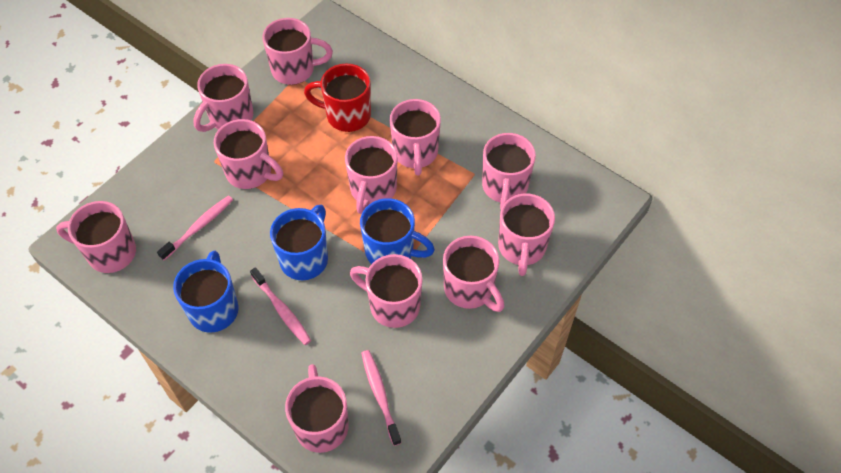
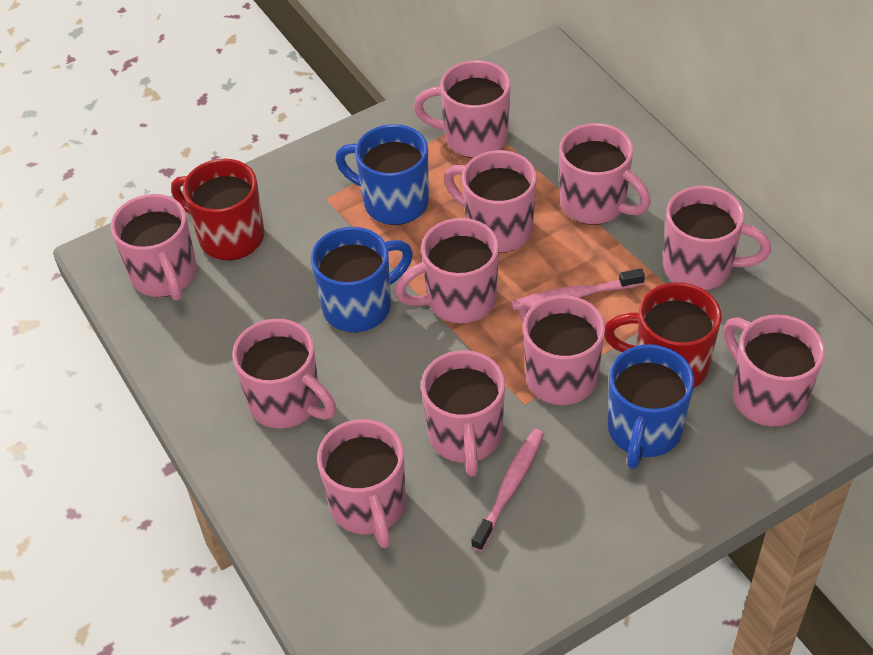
pink toothbrush: [157,196,233,260] [250,267,311,345] [361,350,402,446] = 3 -> [471,429,544,551] [511,268,645,311] = 2
red mug: [304,64,371,132] = 1 -> [171,159,264,260] [604,282,722,388] = 2

